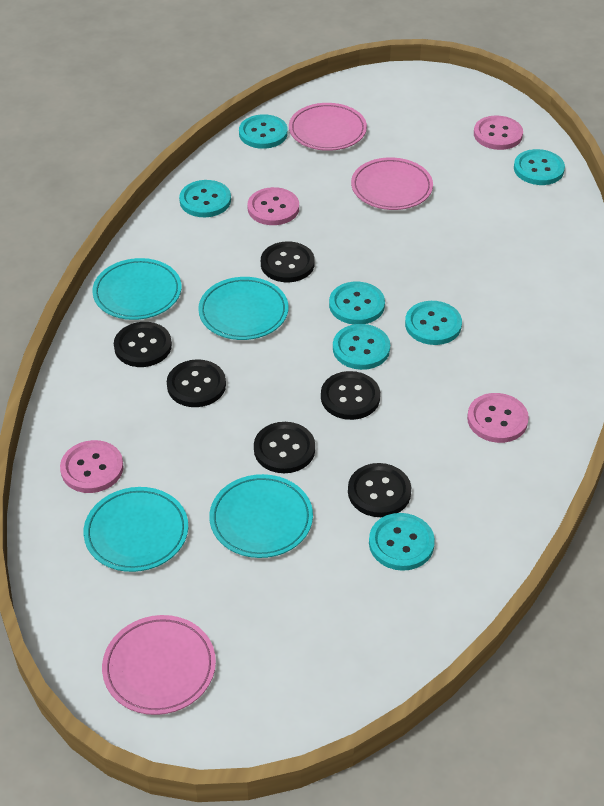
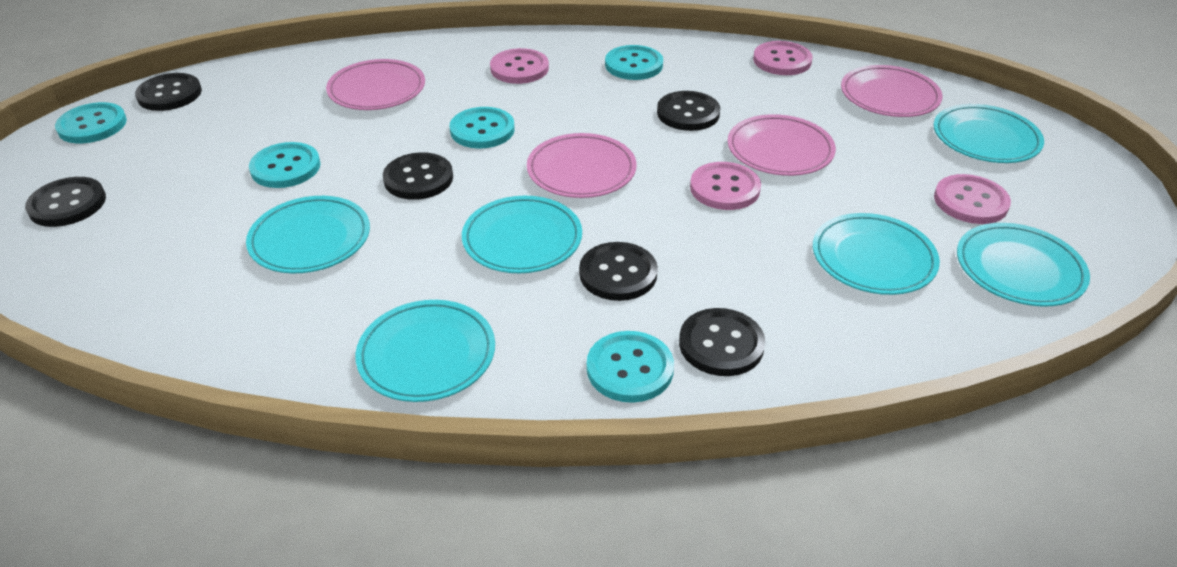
pink plate: [102,615,216,715] [289,103,367,151] [351,157,433,210] = 3 -> [326,59,425,110] [527,133,636,198] [728,114,836,176] [841,65,943,117] = 4
turquoise button: [179,180,231,217] [239,114,288,149] [329,282,385,325] [333,324,390,370] [369,513,435,571] [405,301,462,345] [514,149,565,185] = 7 -> [55,102,127,143] [249,142,321,188] [450,107,515,149] [587,331,674,403] [605,45,663,80] = 5
turquoise plate: [83,487,188,572] [92,258,181,320] [198,277,288,340] [209,474,313,558] = 4 -> [246,196,370,273] [355,300,495,402] [462,196,582,273] [813,213,940,295] [933,104,1044,163] [957,223,1090,306] = 6

